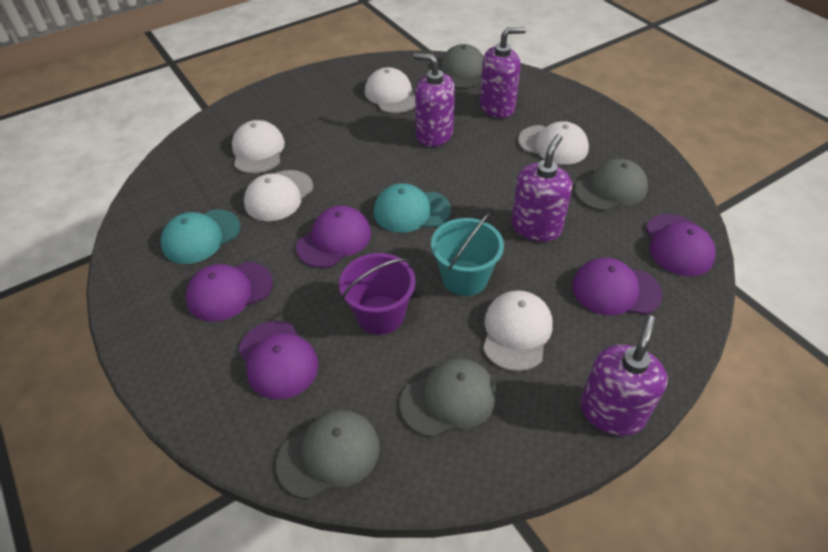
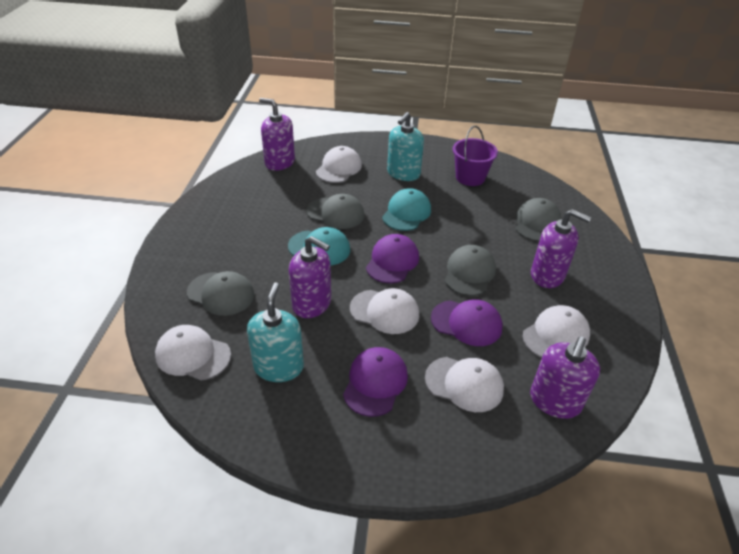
purple cap: [186,262,273,322] [238,321,319,400] [296,206,371,268] [572,258,663,315] [645,214,716,276] = 5 -> [343,347,408,417] [366,234,419,283] [431,299,503,346] = 3
turquoise bucket: [431,213,504,296] = 1 -> none = 0
turquoise soap dispenser: none = 0 -> [247,282,304,382] [387,112,424,181] = 2

